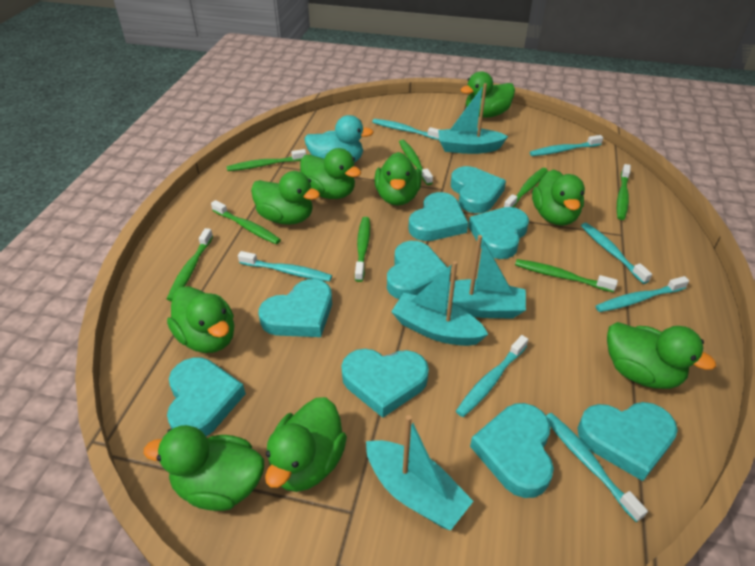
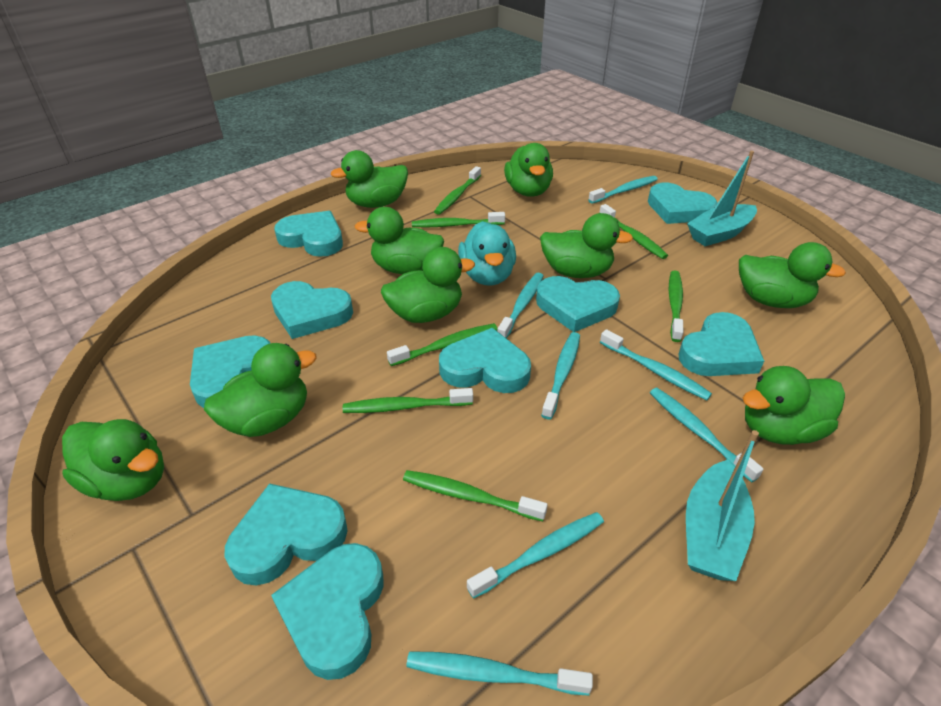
green toothbrush: [167,228,213,301] [211,200,281,244] [227,149,306,171] [355,217,370,282] [399,140,433,185] [504,168,548,208] [515,259,618,292] [617,164,631,220] = 8 -> [343,388,473,413] [387,323,498,366] [403,470,547,521] [412,212,505,227] [434,166,481,215] [600,204,668,259] [669,270,684,342] = 7
turquoise boat: [366,415,473,531] [391,261,488,346] [438,83,508,154] [447,235,526,319] = 4 -> [686,430,759,581] [687,151,757,246] = 2

